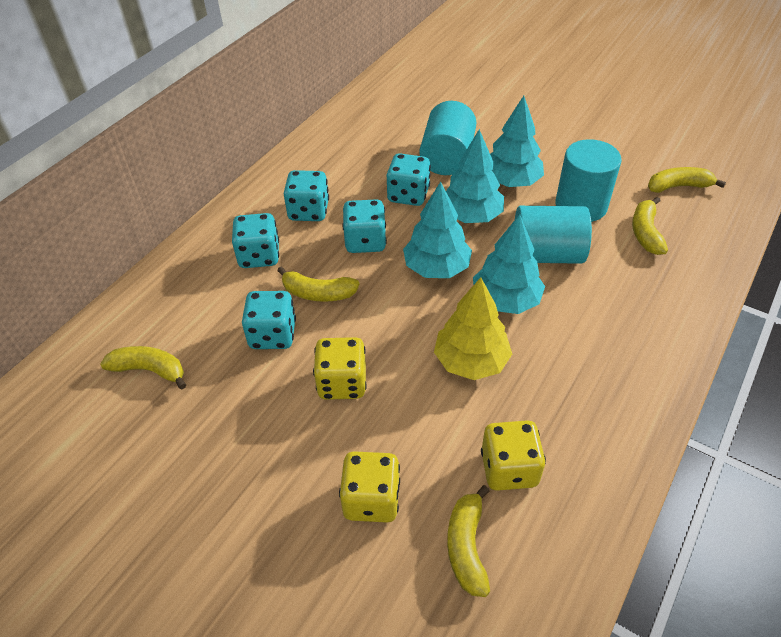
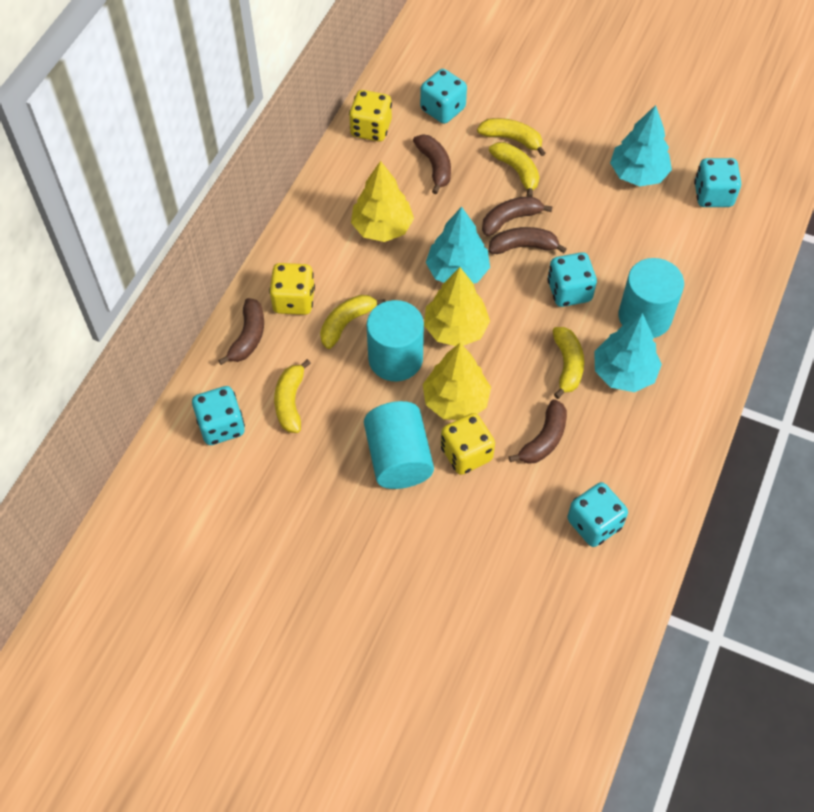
brown banana: none = 0 -> [218,298,264,365] [413,134,451,194] [482,196,552,236] [489,227,567,254] [509,399,567,464] = 5
turquoise tree: [403,181,472,278] [446,129,504,223] [473,214,545,314] [490,96,544,187] = 4 -> [426,207,490,284] [594,313,662,392] [610,105,672,187] = 3
yellow tree: [434,277,512,380] = 1 -> [351,161,414,242] [423,343,491,420] [424,267,490,346] = 3

